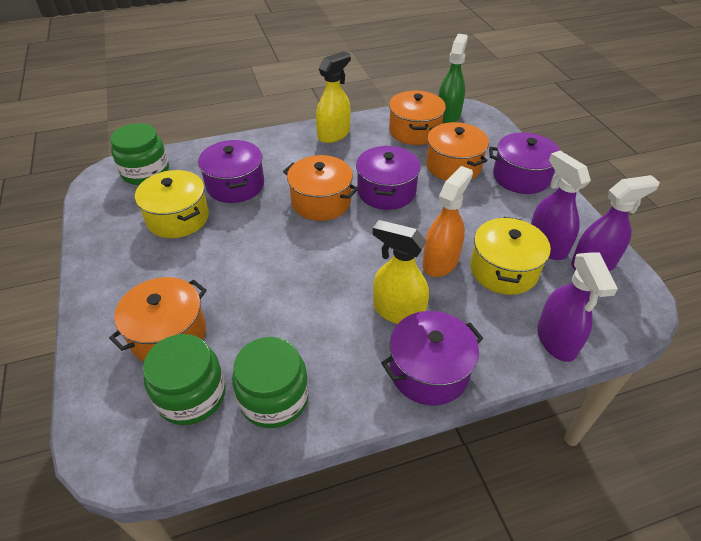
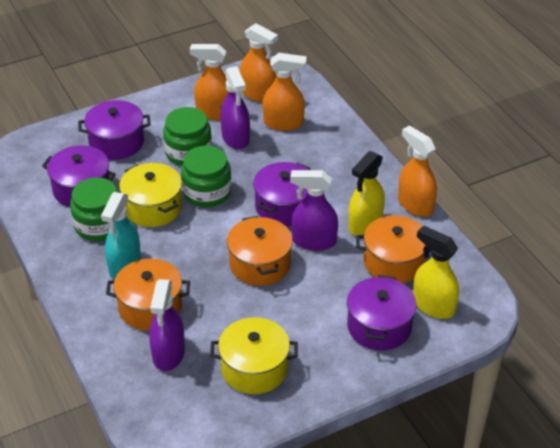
green spray bottle: [438,34,468,124] = 1 -> none = 0
orange pot: [109,277,207,362] [283,155,359,221] [389,90,446,145] [426,122,489,181] = 4 -> [106,259,190,331] [227,216,293,286] [356,215,432,283] = 3
orange spray bottle: [423,166,473,277] = 1 -> [190,44,229,120] [240,23,278,103] [263,53,307,131] [398,125,437,217] = 4
turquoise spray bottle: none = 0 -> [101,192,141,279] = 1

